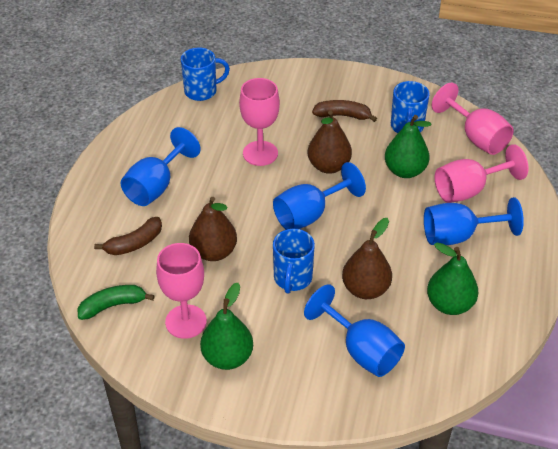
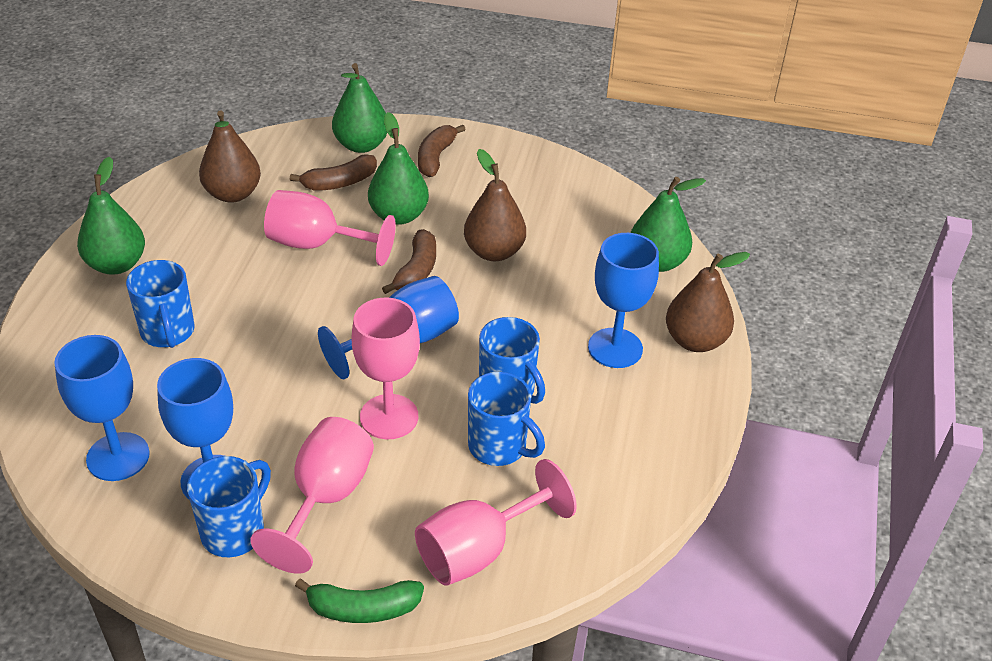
blue mug: [181,48,230,101] [273,229,315,294] [391,81,430,133] = 3 -> [126,260,195,348] [187,456,271,557] [468,372,545,466] [479,317,545,404] = 4
brown banana: [94,217,162,255] [312,100,377,122] = 2 -> [290,154,377,191] [382,229,436,294] [418,125,466,177] = 3
green pear: [200,283,253,370] [385,115,431,178] [427,243,478,315] = 3 -> [77,157,145,274] [332,63,387,153] [368,112,429,225] [631,177,706,272] = 4

